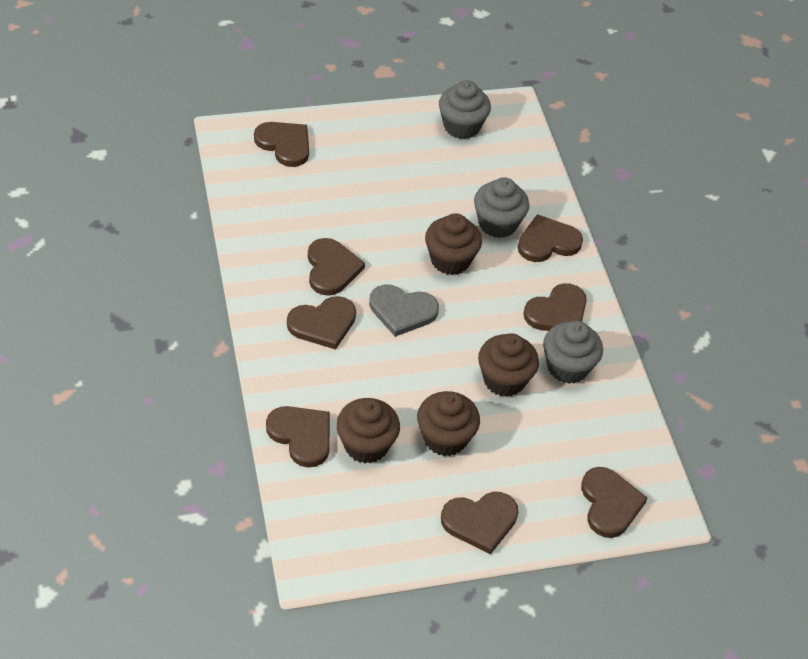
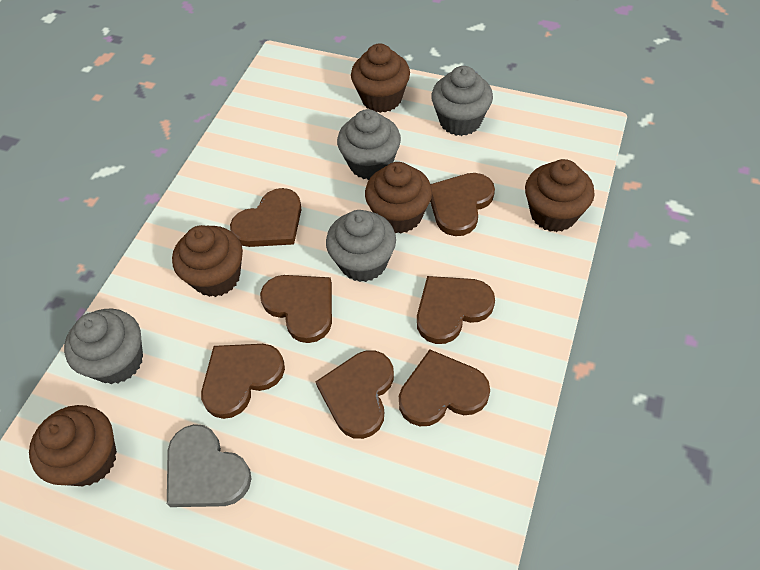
brown cupcake: [336,398,400,463] [417,391,480,456] [425,213,482,275] [478,333,539,397] = 4 -> [29,405,117,486] [172,225,243,297] [351,44,410,113] [365,162,432,233] [525,159,595,232] = 5
brown heart: [254,122,309,167] [266,406,330,468] [287,296,356,350] [308,238,365,296] [441,492,518,554] [517,214,583,262] [524,283,587,331] [581,467,648,538] = 8 -> [201,344,285,419] [230,188,302,247] [260,275,332,343] [315,350,394,439] [399,349,490,426] [417,276,495,344] [430,173,495,236] = 7
grey cupcake: [439,80,491,139] [474,177,530,238] [543,321,603,384] = 3 -> [64,309,143,384] [326,210,396,282] [337,109,401,180] [431,66,493,136] = 4

